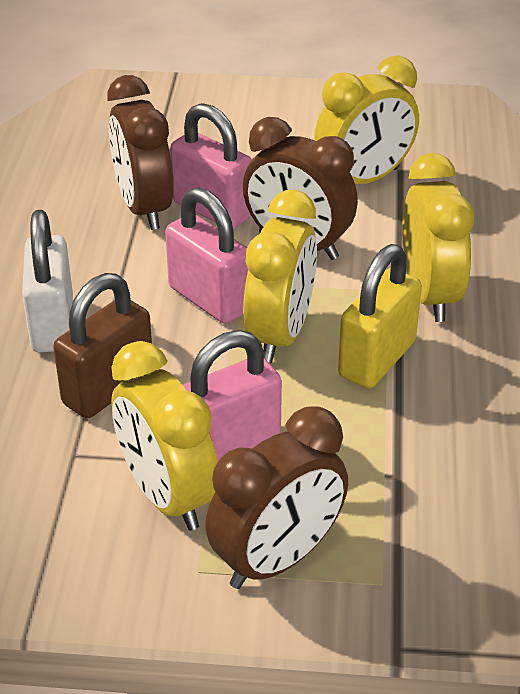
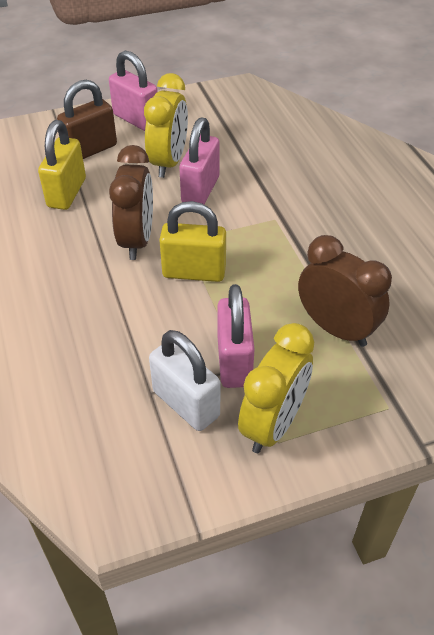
brown clock: [107,75,174,230] [205,406,348,589] [243,117,358,260] = 3 -> [109,145,153,260] [298,235,392,347] = 2
yellow clock: [111,341,218,531] [243,190,317,363] [314,56,419,184] [402,153,474,322] = 4 -> [144,73,188,178] [238,323,314,453] = 2
yellow padlock: [338,244,422,388] = 1 -> [38,120,86,210] [159,201,226,282] = 2

